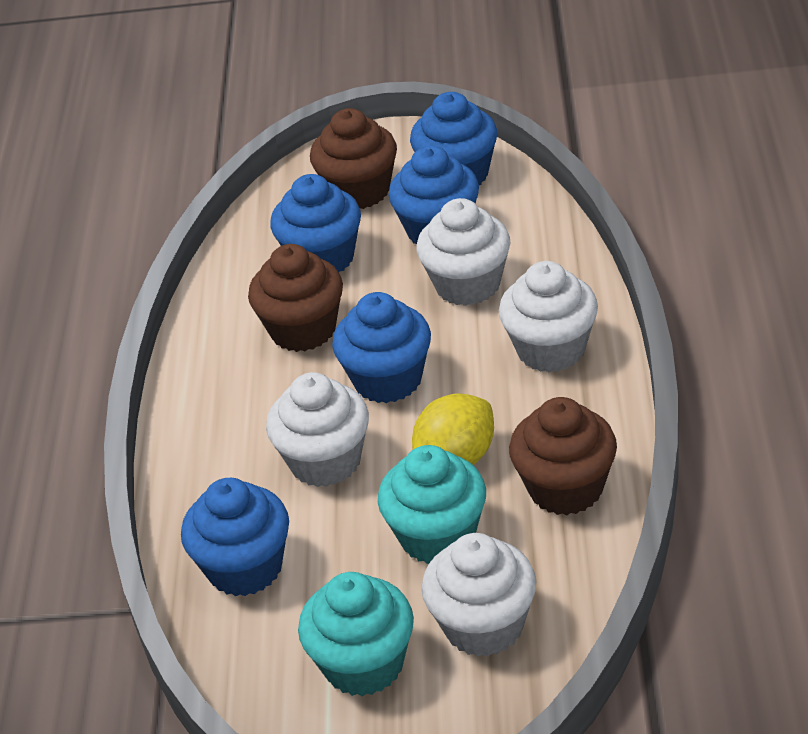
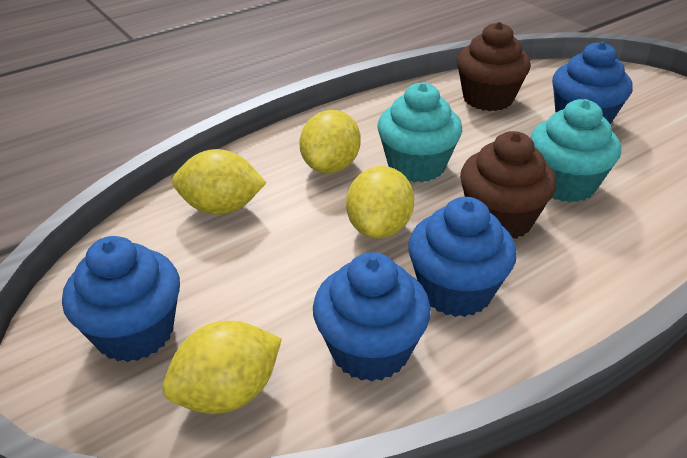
blue cupcake: [181,478,289,596] [270,174,361,272] [332,292,431,403] [389,146,479,244] [410,92,497,185] = 5 -> [62,236,180,362] [313,252,431,382] [408,197,517,317] [552,42,632,124] = 4
brown cupcake: [248,244,343,352] [310,108,397,209] [509,397,617,515] = 3 -> [457,22,531,111] [460,131,556,239] = 2
white cupcake: [266,372,369,487] [416,198,511,306] [421,533,536,657] [499,261,598,372] = 4 -> none = 0
yellow lemon: [412,393,494,465] = 1 -> [162,321,282,414] [172,149,266,215] [299,110,361,173] [346,166,414,239] = 4

